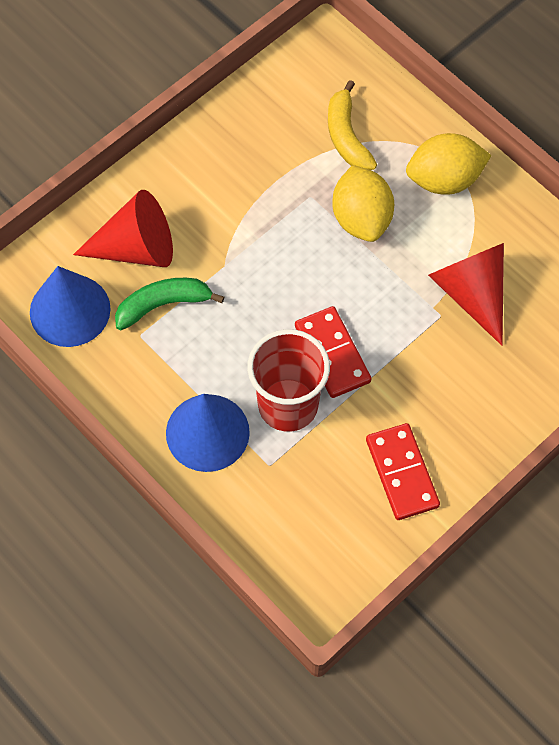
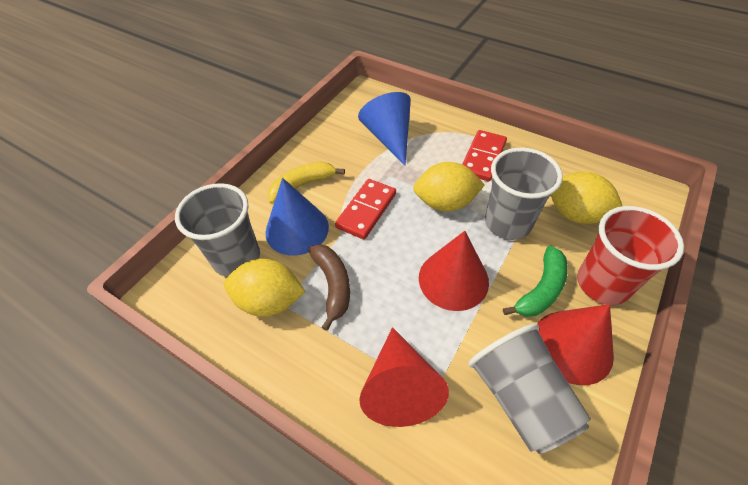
brown banana: none = 0 -> [308,244,350,331] = 1
grey cup: none = 0 -> [175,183,260,277] [468,324,591,454] [485,147,563,240] = 3
red cone: [73,190,173,267] [428,243,504,346] = 2 -> [359,327,449,427] [419,231,489,311] [537,304,614,385] = 3
yellow lemon: [332,165,394,242] [406,133,491,195] = 2 -> [224,259,306,317] [413,162,485,212] [550,172,622,224] = 3

